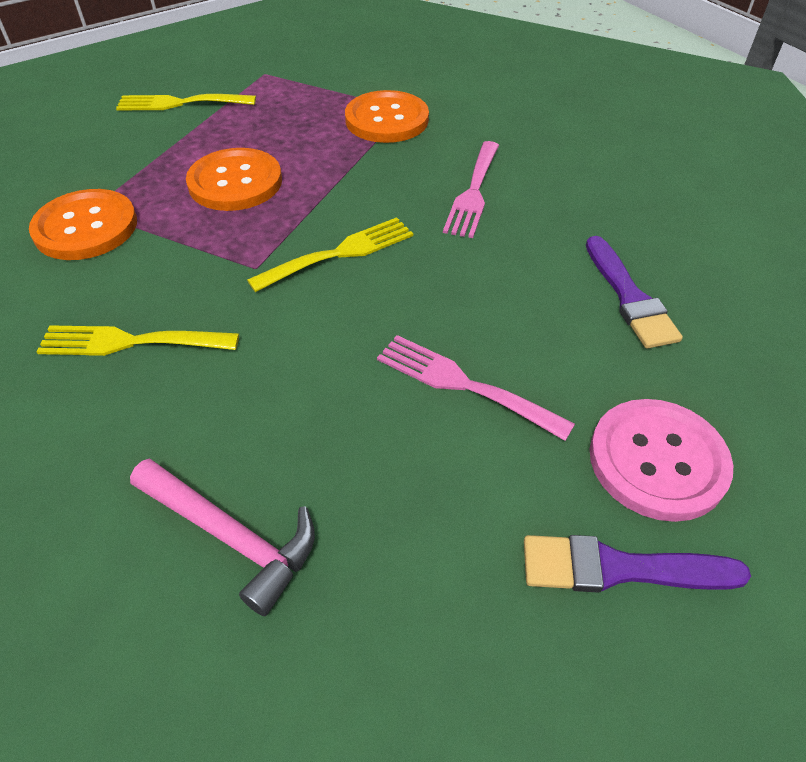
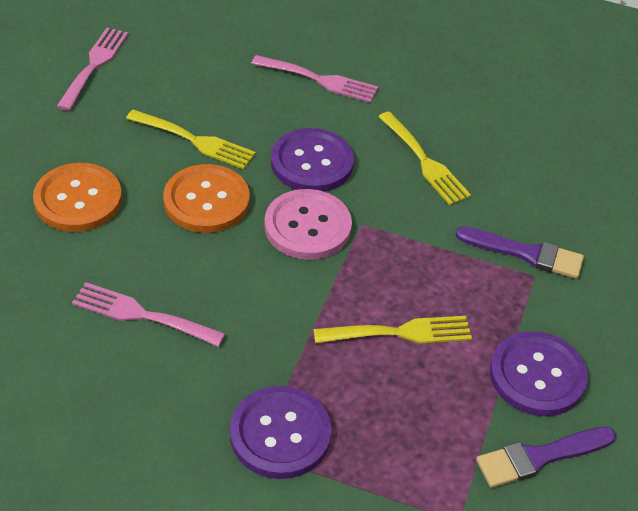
orange button: [29,189,137,260] [186,148,282,211] [345,90,429,143] = 3 -> [33,163,122,232] [163,164,250,233] = 2
pink fork: [377,335,575,441] [443,141,499,238] = 2 -> [56,28,128,111] [72,282,226,347] [251,55,378,103] = 3
pink hammer: [130,459,315,616] = 1 -> none = 0
purple button: none = 0 -> [230,386,332,479] [271,128,354,192] [490,331,588,416] = 3

